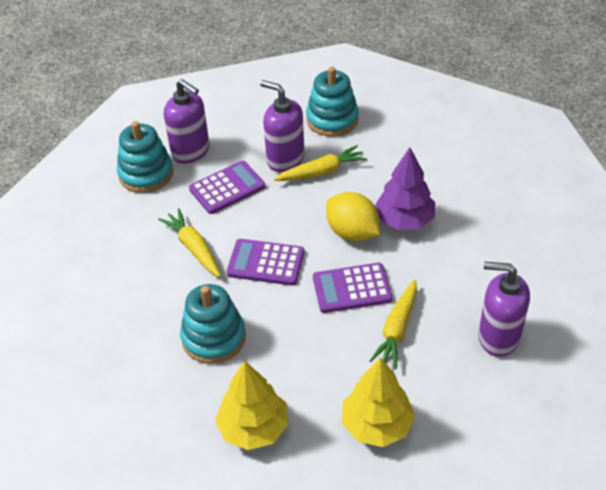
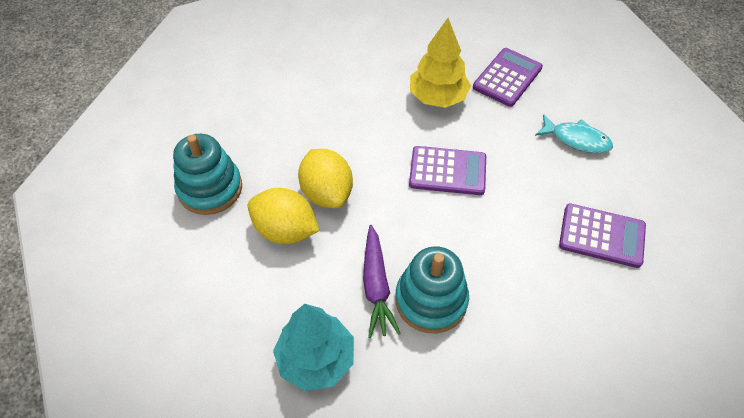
purple carrot: none = 0 -> [363,225,401,338] = 1
purple soap dispenser: [164,79,209,164] [260,80,305,172] [478,262,530,357] = 3 -> none = 0
purple tree: [375,147,435,230] = 1 -> none = 0
turquoise fish: none = 0 -> [535,114,613,154] = 1
turquoise stacking toy: [117,121,173,193] [180,284,246,364] [306,67,359,137] = 3 -> [173,134,242,215] [395,246,469,333] = 2
turquoise tree: none = 0 -> [273,304,354,391] = 1
yellow carrot: [158,208,221,277] [274,145,367,181] [370,280,417,369] = 3 -> none = 0
yellow lemon: [326,192,380,242] = 1 -> [248,188,319,244] [298,149,353,208] = 2
yellow tree: [215,361,288,450] [342,357,415,447] = 2 -> [410,18,471,108] = 1

